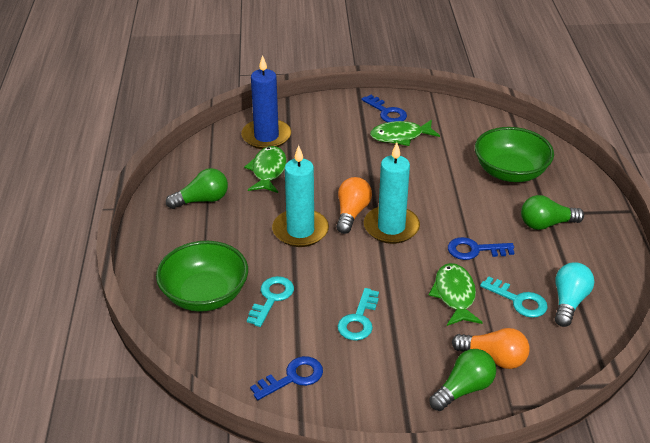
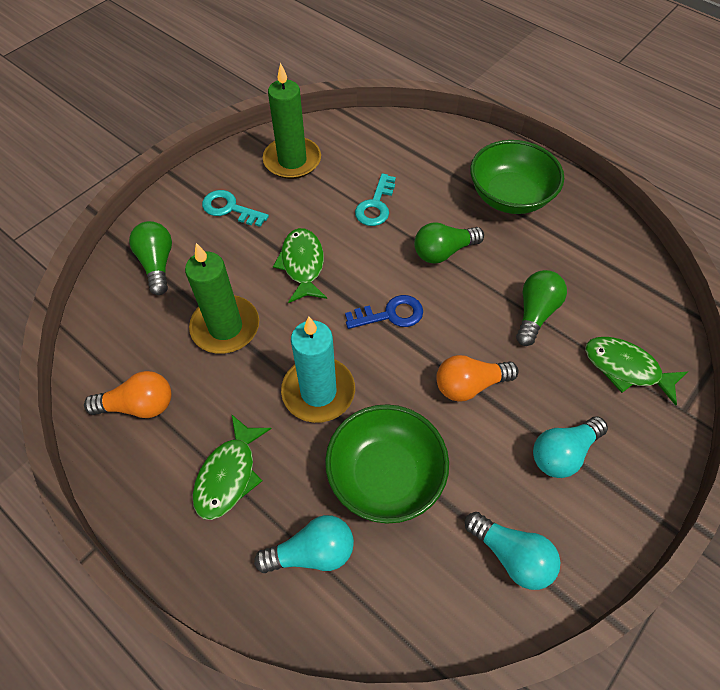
blue candle: [241,55,291,149] = 1 -> none = 0
blue key: [250,356,323,400] [362,95,407,122] [448,237,514,260] = 3 -> [345,295,423,329] = 1
green candle: none = 0 -> [185,243,259,354] [263,63,321,179] = 2
turquoise candle: [272,145,329,247] [364,142,420,244] = 2 -> [281,317,355,423] = 1
turquoise key: [247,276,294,327] [338,288,379,341] [480,277,548,318] = 3 -> [202,190,269,227] [355,173,396,226] = 2
turquoise light bulb: [555,262,594,327] = 1 -> [254,515,354,573] [465,512,560,590] [533,417,608,478] = 3

